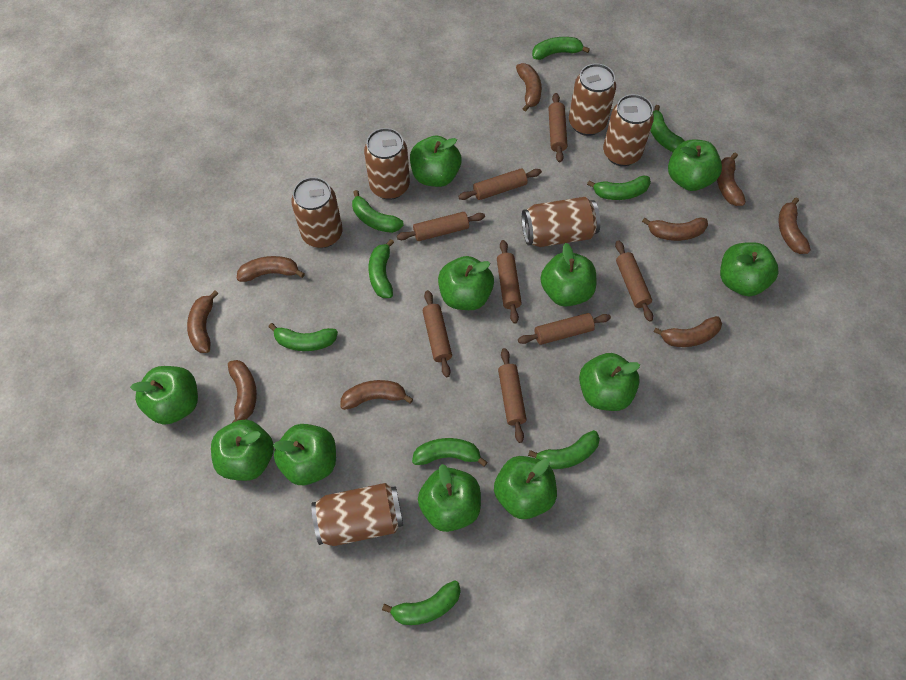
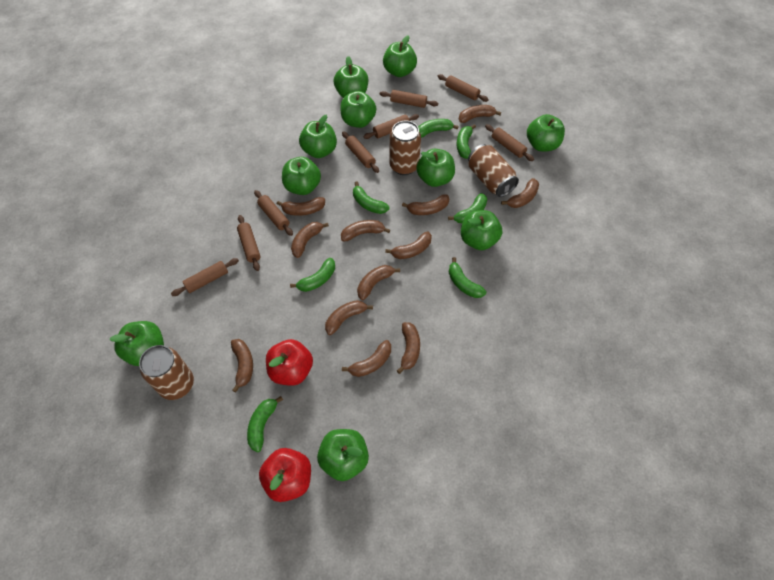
brown banana: [187,290,219,353] [228,360,257,423] [237,256,305,282] [340,380,413,410] [516,63,542,112] [642,218,708,241] [654,316,722,347] [717,153,746,206] [778,198,811,254] = 9 -> [231,339,253,393] [277,197,325,216] [291,222,329,258] [325,300,373,335] [341,220,390,241] [342,340,391,377] [357,265,400,300] [385,231,432,259] [397,322,420,374] [402,195,449,215] [459,105,501,123] [501,178,539,208] = 12
brown can: [291,177,343,248] [311,483,403,546] [364,128,410,200] [522,197,600,247] [569,63,616,136] [603,94,654,166] = 6 -> [139,345,194,400] [390,120,421,175] [468,144,519,197] = 3
green apple: [130,366,198,425] [211,419,274,481] [273,424,336,485] [410,136,462,187] [418,464,481,532] [438,256,494,310] [494,456,557,519] [540,243,596,307] [579,353,640,411] [668,140,722,191] [720,242,779,296] = 11 -> [109,321,164,366] [282,157,321,195] [299,114,337,158] [317,429,369,481] [334,56,368,98] [340,91,376,128] [383,35,417,77] [416,149,455,187] [461,210,502,250] [527,114,565,152] = 10
green banana: [269,323,338,351] [352,190,404,233] [368,239,394,298] [382,581,461,625] [412,438,487,467] [528,430,600,469] [532,37,590,60] [587,176,651,200] [650,105,684,152] = 9 -> [247,396,283,452] [290,258,335,292] [353,182,389,214] [418,119,459,138] [448,193,487,223] [449,257,486,298] [457,124,476,159] = 7
red apple: none = 0 -> [259,448,311,502] [266,339,313,386] = 2

